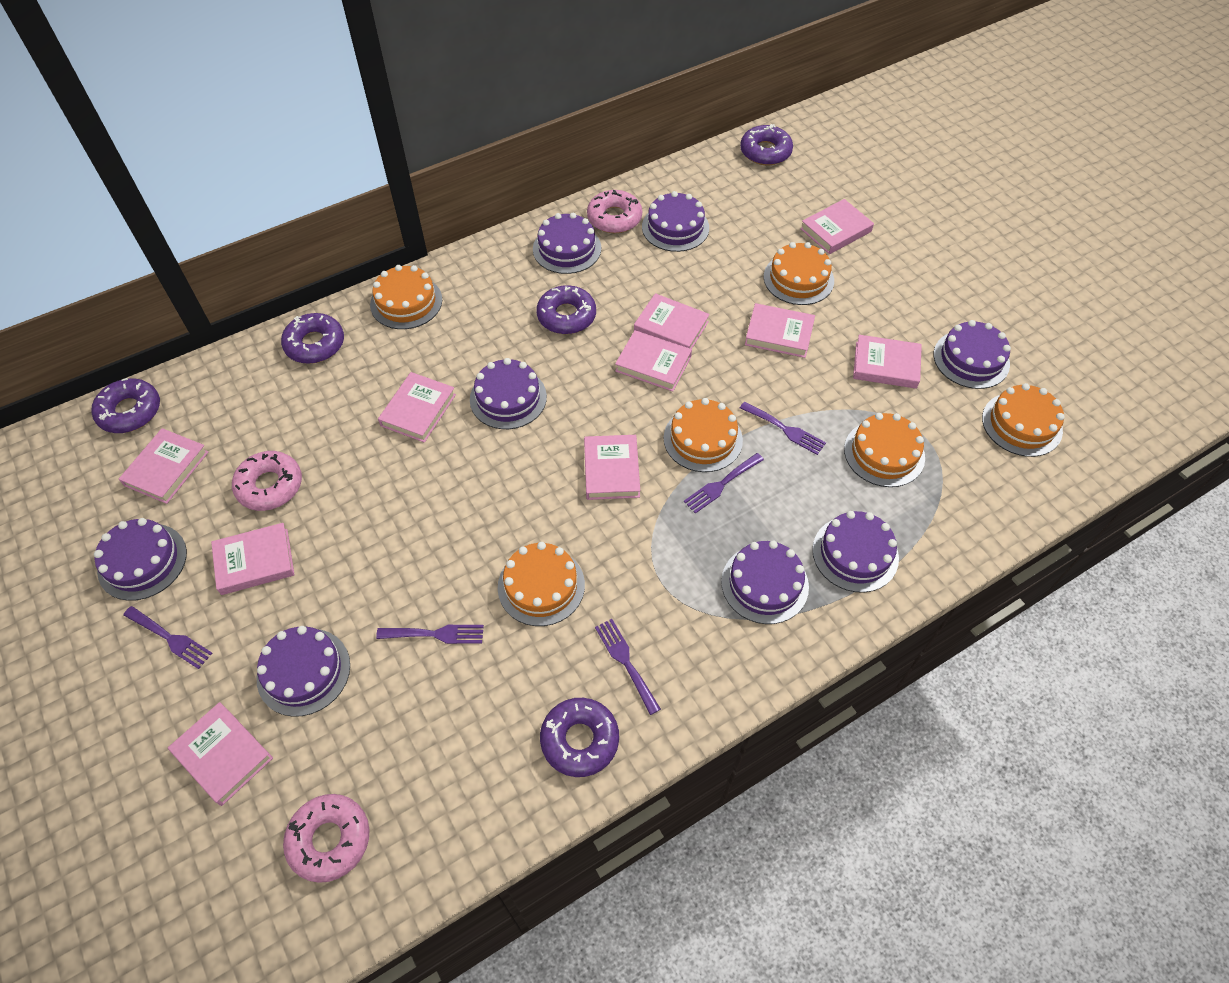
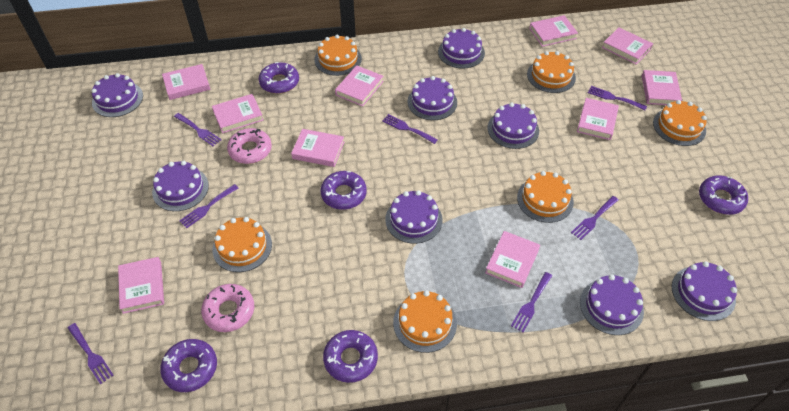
pink donut: [232,451,302,511] [283,794,370,883] [587,190,642,233] = 3 -> [201,284,254,332] [227,128,272,164] = 2
purple fork: [123,606,212,669] [376,625,484,644] [595,619,661,715] [684,453,764,514] [740,401,826,455] = 5 -> [68,323,114,384] [174,113,221,146] [180,184,238,228] [382,114,438,144] [511,272,552,332] [571,196,619,240] [588,86,647,110] = 7

